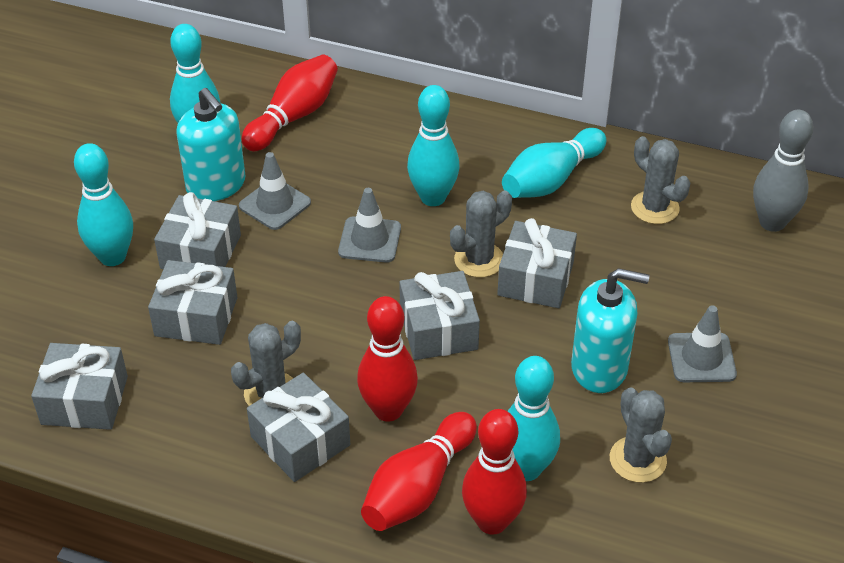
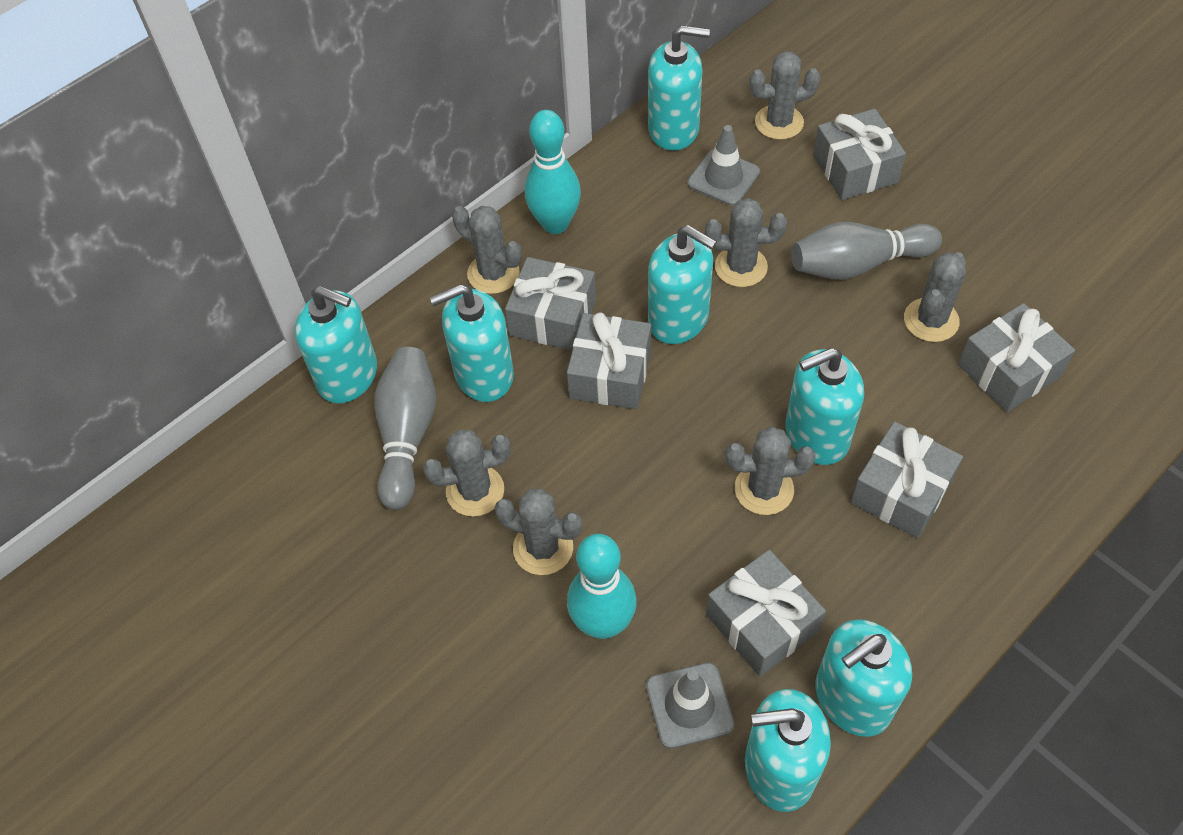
grey bowling pin: [753,110,813,232] = 1 -> [374,347,436,510] [791,222,942,280] = 2
grey cactus: [231,321,301,406] [450,190,512,277] [610,387,672,483] [631,136,691,224] = 4 -> [423,429,511,517] [452,206,522,294] [495,489,582,575] [705,198,787,287] [725,427,816,515] [749,51,821,140] [904,252,966,342] = 7
grey traffic cone: [239,152,311,230] [338,188,401,263] [668,305,737,382] = 3 -> [646,663,734,749] [687,125,760,206] = 2
red bowling pin: [242,55,338,151] [357,296,418,422] [361,412,477,531] [462,409,527,535] = 4 -> none = 0
turquoise bowling pin: [74,143,133,266] [170,24,220,123] [407,85,460,206] [502,128,606,198] [508,356,560,481] = 5 -> [525,110,581,234] [567,534,637,639] = 2
turquoise soap dispenser: [176,88,246,201] [571,268,649,393] = 2 -> [295,286,377,403] [430,284,514,402] [648,25,710,151] [648,225,717,344] [745,689,831,812] [785,348,864,465] [816,619,912,737] = 7

